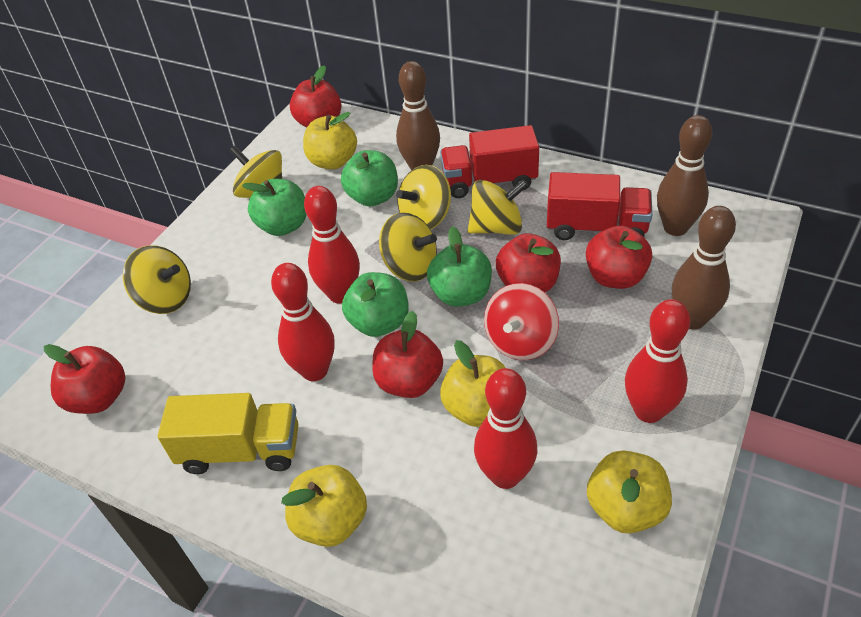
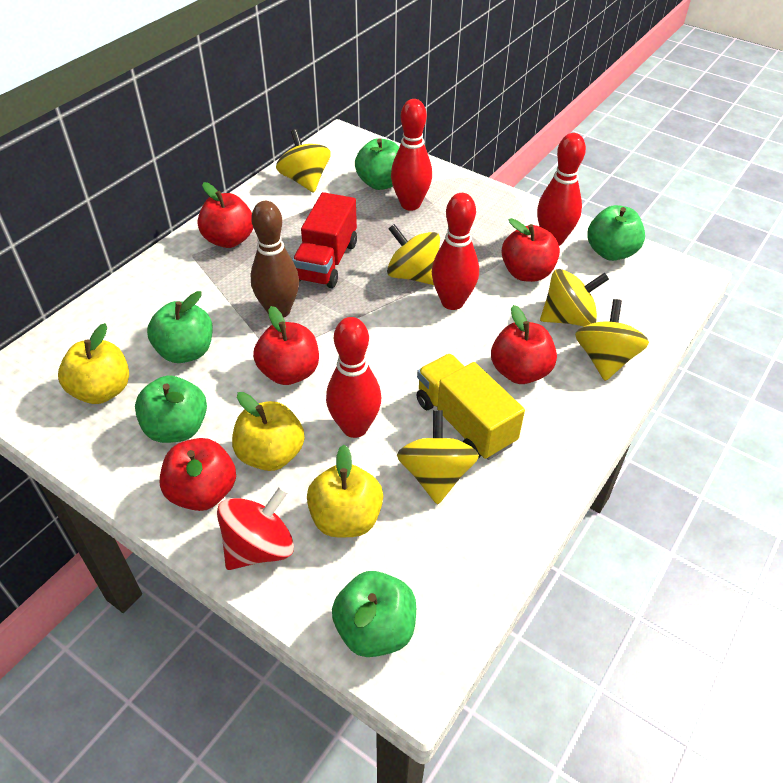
brown bowling pin: [396,61,440,171] [657,115,712,236] [672,206,736,329] = 3 -> [250,201,299,318] = 1
green apple: [242,179,306,236] [341,150,398,206] [342,272,409,337] [427,226,492,307] = 4 -> [135,375,207,443] [147,291,213,363] [332,571,416,657] [355,138,399,190] [587,205,645,261] = 5
red truck: [440,125,539,198] [547,172,652,240] = 2 -> [292,192,357,288] = 1
yellow apple: [281,465,367,547] [303,112,357,169] [440,340,506,427] [587,450,672,534] = 4 -> [58,323,129,404] [232,392,305,471] [307,445,383,537] = 3

